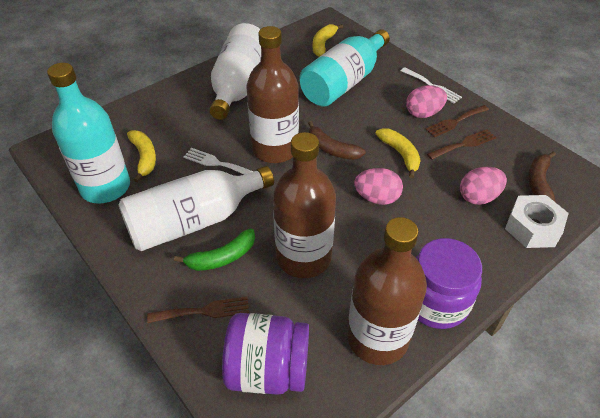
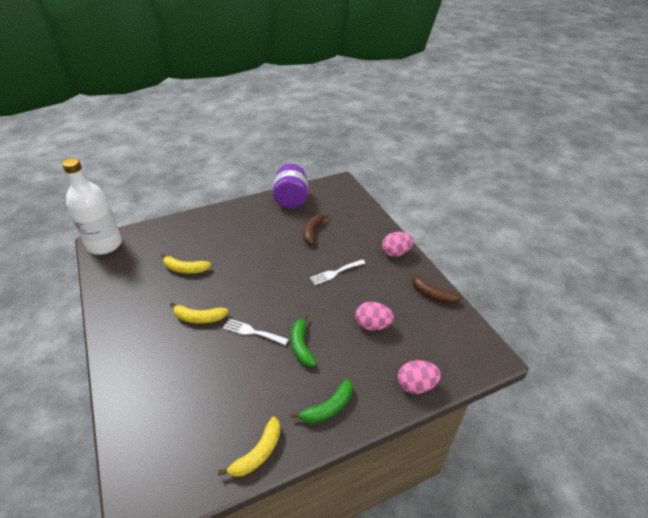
brown bottle: [246,26,299,163] [273,132,336,278] [347,217,427,365] = 3 -> none = 0
brown fork: [147,297,249,323] [425,105,489,137] [427,129,496,160] = 3 -> none = 0
green banana: [174,228,255,271] = 1 -> [291,314,316,367] [291,379,352,424] = 2
purple jar: [222,313,309,395] [416,238,482,329] = 2 -> [273,164,308,208] = 1
turquoise bottle: [47,63,130,204] [300,29,390,107] = 2 -> none = 0
white bottle: [118,166,274,251] [210,23,261,120] = 2 -> [62,158,122,255] = 1
white nut: [505,195,569,248] = 1 -> none = 0

